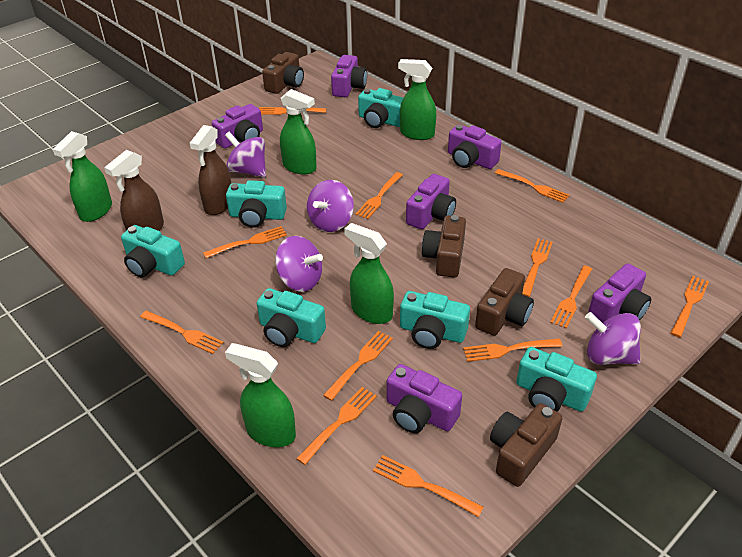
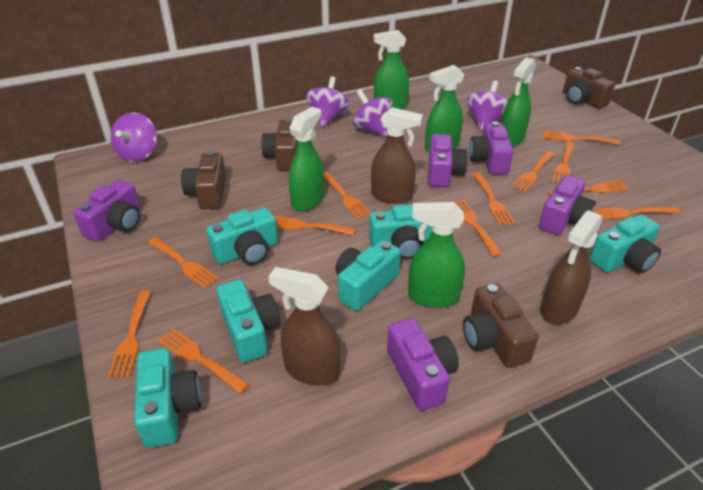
brown spray bottle: [104,150,164,231] [189,125,231,215] = 2 -> [268,267,341,386] [371,107,423,204] [540,210,603,324] = 3
purple camera: [212,104,263,148] [331,55,367,97] [387,364,462,433] [406,174,456,229] [448,124,502,169] [588,263,651,323] = 6 -> [73,180,141,242] [387,318,459,411] [428,134,468,187] [469,121,513,174] [539,175,596,235] = 5

